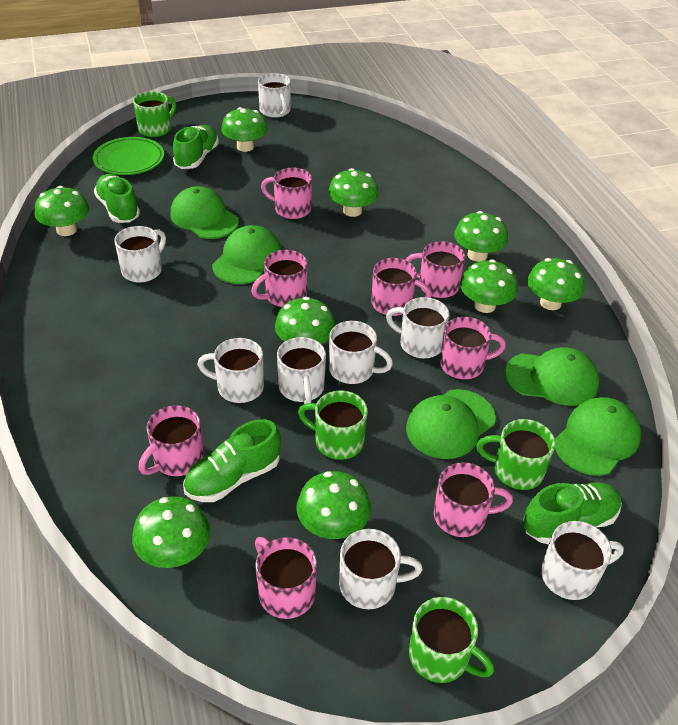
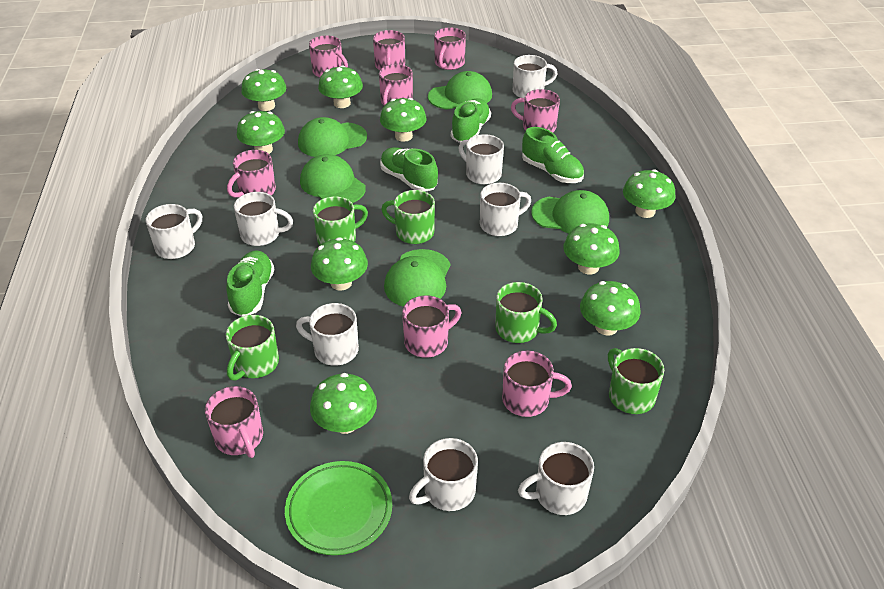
green mug: [133,91,176,137] [298,390,368,460] [409,597,494,683] [476,419,555,490] = 4 -> [226,315,279,381] [313,196,368,245] [381,190,435,244] [495,282,557,343] [608,348,664,414] = 5
pink mug: [139,405,204,476] [251,250,308,307] [255,537,317,619] [261,168,312,219] [372,258,431,316] [406,241,465,298] [434,462,513,537] [440,317,506,379] = 8 -> [205,386,263,458] [227,150,276,198] [309,35,348,77] [373,30,405,70] [379,64,413,106] [402,296,461,357] [434,27,466,70] [502,350,572,417] [511,89,560,132] = 9

